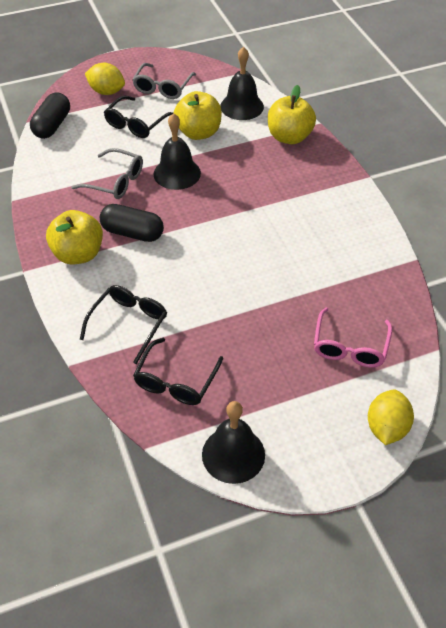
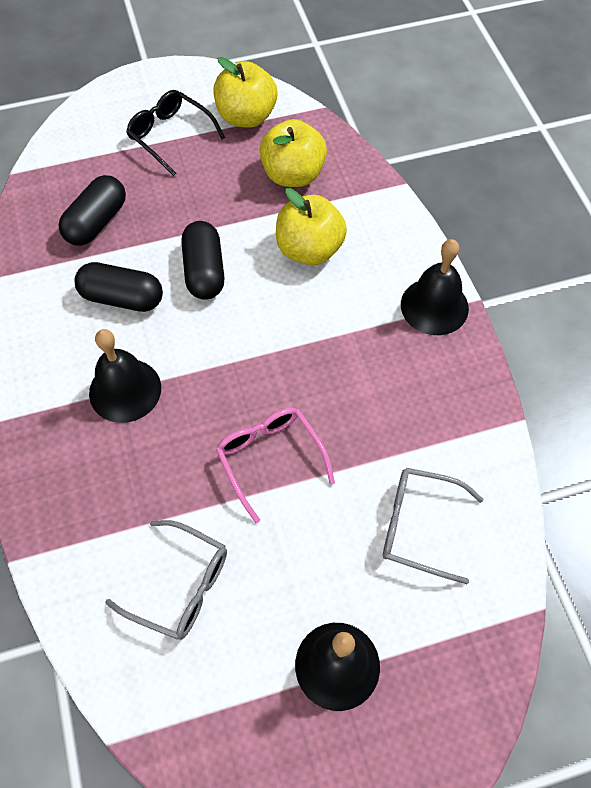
black capsule: [30,92,70,139] [100,204,164,242] = 2 -> [58,175,126,246] [75,262,163,312] [181,221,225,300] = 3
black glasses: [80,285,167,364] [104,95,173,138] [133,338,223,405] = 3 -> [126,90,225,176] = 1
yellow lemon: [85,63,125,95] [368,390,414,445] = 2 -> none = 0

